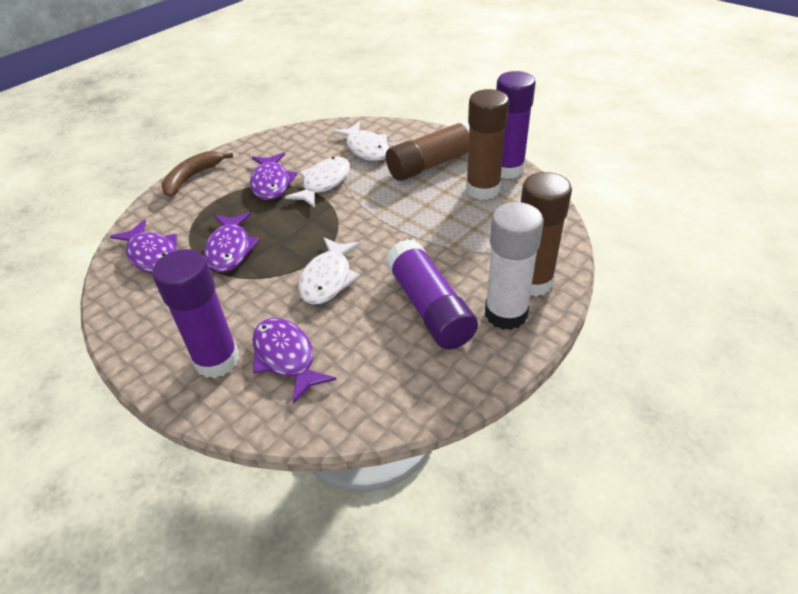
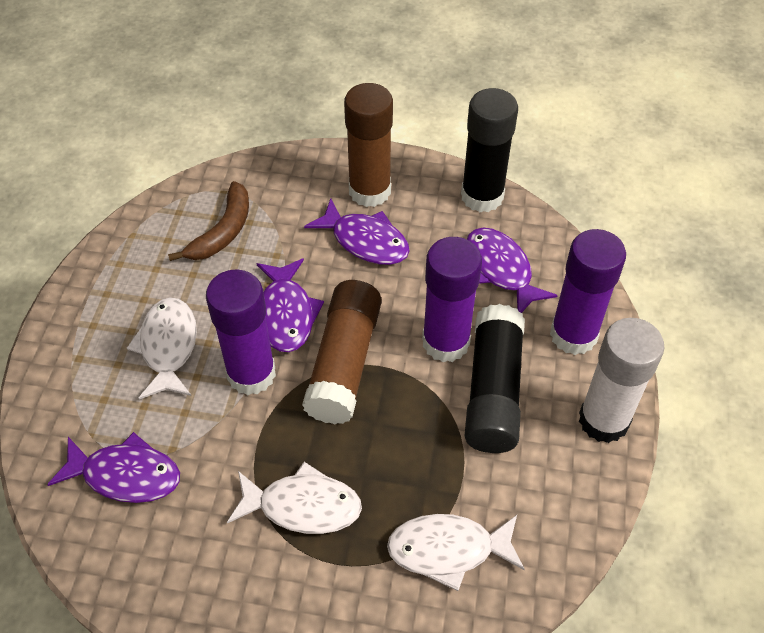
black glue stick: none = 0 -> [461,88,518,212] [465,304,525,453] = 2
brown glue stick: [386,119,469,181] [466,89,509,200] [521,172,572,297] = 3 -> [302,280,381,424] [344,83,393,207] = 2

